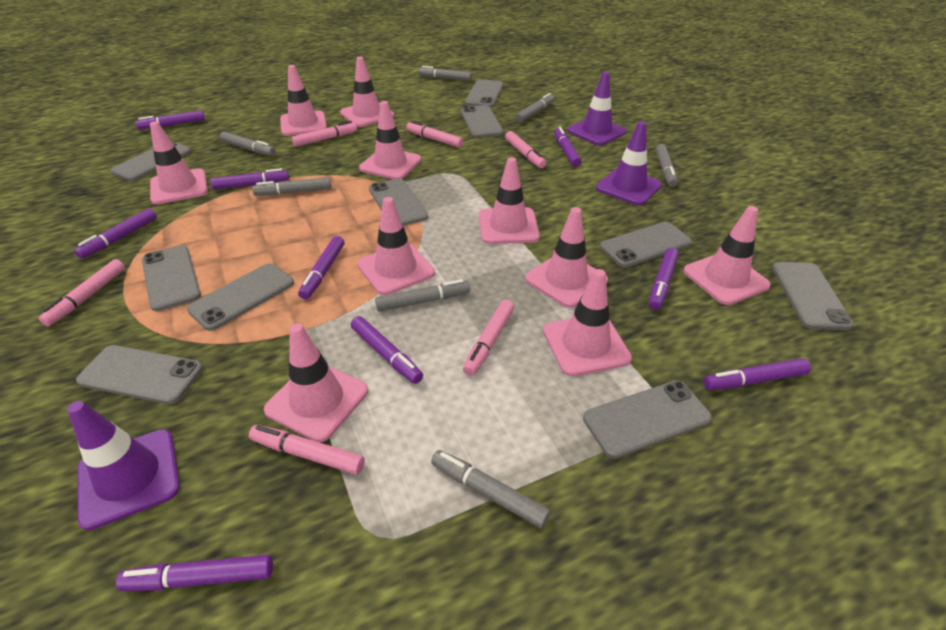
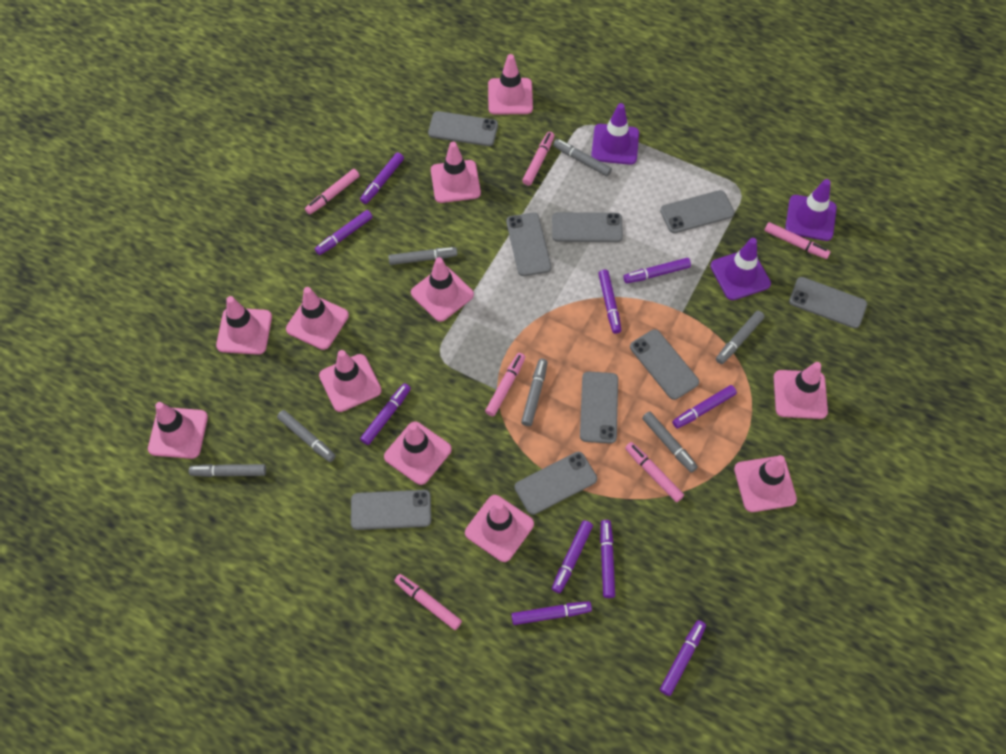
grey phone: [76,345,203,404] [110,141,191,181] [142,245,201,311] [187,263,294,331] [369,178,428,226] [461,105,503,138] [465,79,503,107] [583,380,712,459] [600,222,692,268] [772,262,854,330] = 10 -> [351,490,431,530] [428,111,498,146] [506,212,551,276] [515,452,597,515] [552,212,623,242] [580,371,618,444] [630,329,699,400] [660,190,735,233] [789,277,867,328] = 9
pink traffic cone: [150,121,208,204] [264,323,368,442] [280,65,327,136] [340,57,394,127] [357,197,435,295] [359,101,421,179] [479,157,540,244] [525,207,608,308] [543,269,632,376] [683,206,771,305] = 10 -> [148,402,208,459] [216,296,272,355] [286,287,349,350] [319,350,382,412] [384,421,452,485] [411,257,474,322] [431,142,481,203] [465,495,534,562] [488,54,533,115] [734,455,797,512] [774,362,828,419] = 11
purple marker: [74,208,157,259] [116,555,273,591] [135,110,205,130] [210,168,289,190] [298,236,344,299] [351,316,423,384] [554,127,582,167] [649,248,679,310] [704,358,811,390] = 9 -> [315,210,373,255] [360,152,404,204] [360,383,411,445] [511,601,592,625] [552,520,593,593] [598,270,621,334] [600,520,615,598] [623,258,691,283] [660,620,706,696] [672,385,737,429] = 10

